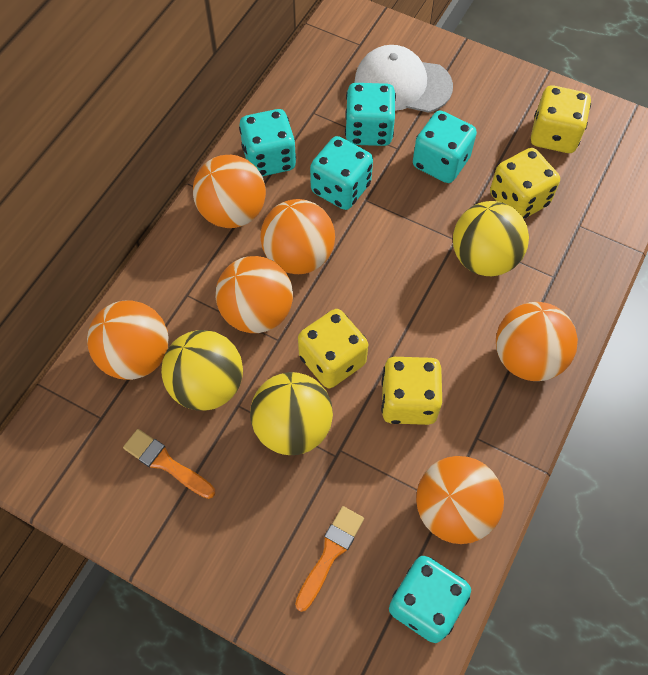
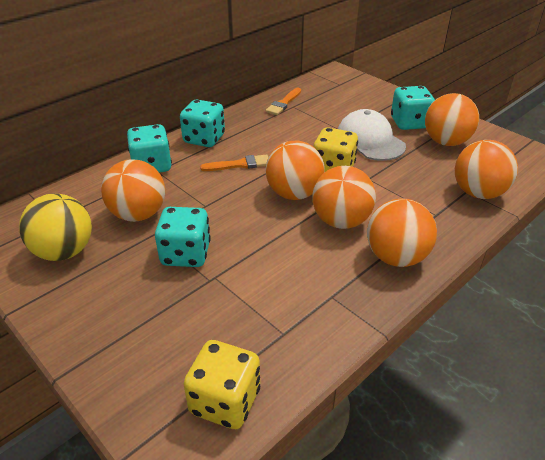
turquoise dice: [239,109,296,176] [310,136,373,210] [345,83,396,146] [389,556,471,643] [413,111,477,183] = 5 -> [127,124,172,173] [155,207,211,267] [180,100,225,147] [391,86,435,130] = 4
yellow ball: [161,330,243,411] [250,372,333,455] [453,201,529,276] = 3 -> [19,194,92,261] = 1
yellow dice: [298,309,368,388] [381,357,442,425] [490,148,560,219] [531,85,591,153] = 4 -> [183,340,260,429] [313,127,358,172] = 2

